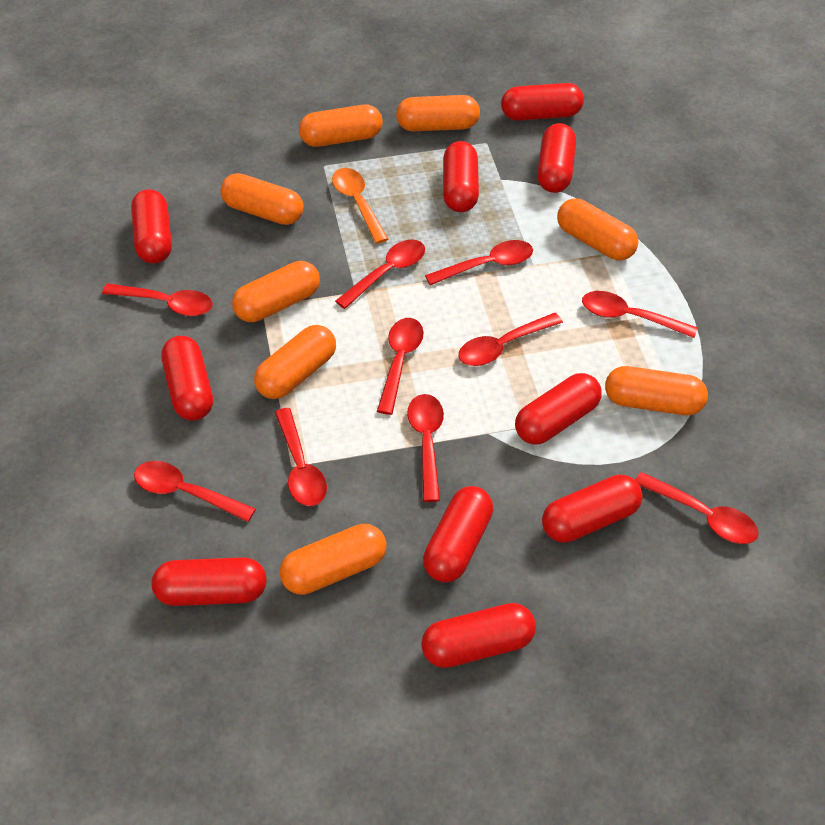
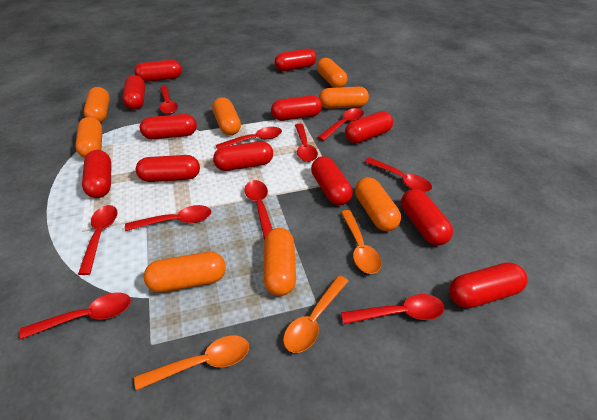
orange spoon: [332,168,388,244] = 1 -> [134,336,249,390] [283,275,349,353] [341,210,381,274] = 3
red capsule: [131,189,172,263] [152,557,267,606] [161,336,213,421] [421,603,536,668] [423,486,493,582] [443,141,479,212] [501,83,584,121] [515,373,602,444] [537,123,576,193] [542,474,643,543] = 10 -> [82,150,111,198] [122,75,145,110] [134,60,182,82] [136,155,200,182] [140,114,197,139] [213,141,273,171] [271,95,322,121] [275,49,316,71] [311,156,353,205] [345,111,393,143] [401,189,453,245] [449,262,527,308] = 12

